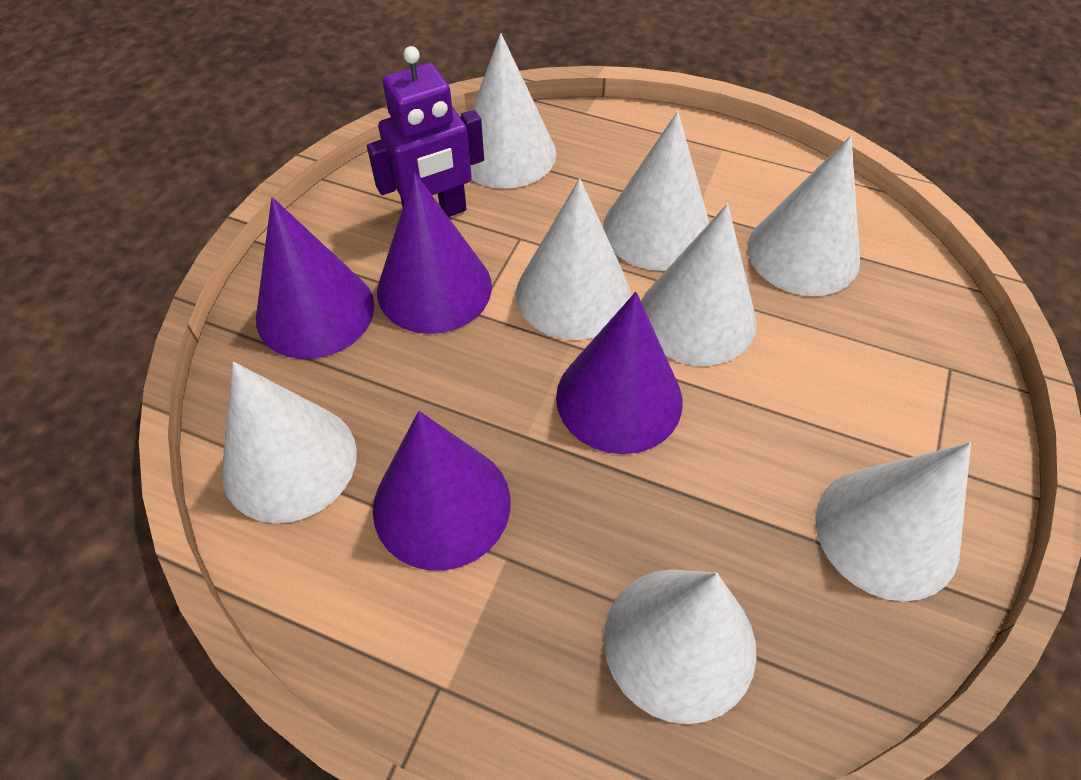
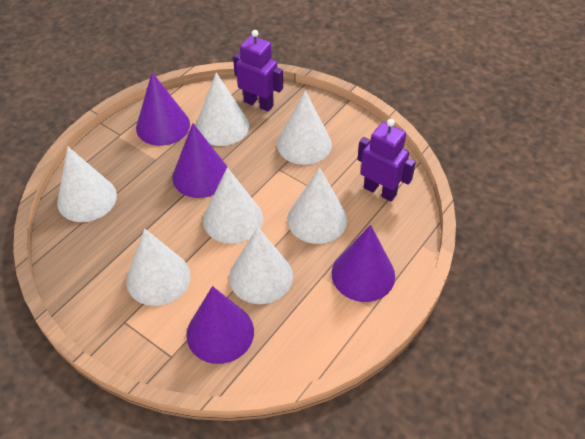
purple robot: [367,46,484,217] = 1 -> [233,30,283,112] [357,119,416,201] = 2
white cone: [222,362,357,523] [471,33,557,189] [516,178,631,340] [603,111,709,271] [604,569,757,724] [641,204,757,366] [747,136,860,296] [815,443,971,601] = 8 -> [57,147,117,222] [126,229,190,306] [196,72,249,146] [203,167,263,244] [229,227,293,304] [277,91,332,165] [287,168,347,244] = 7

